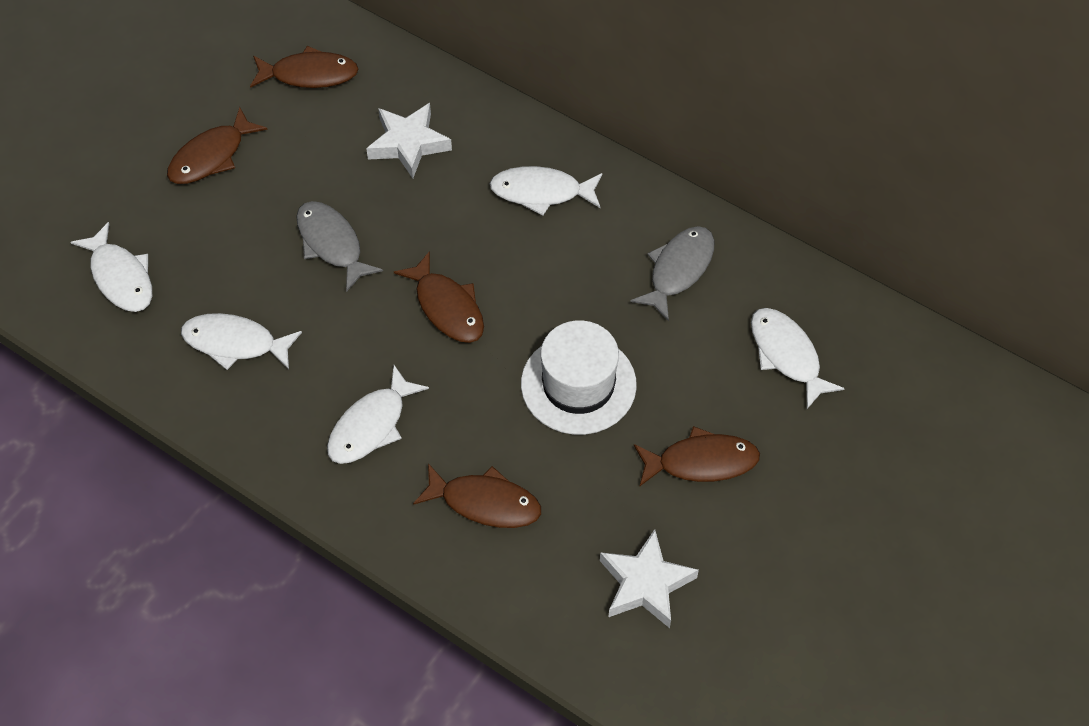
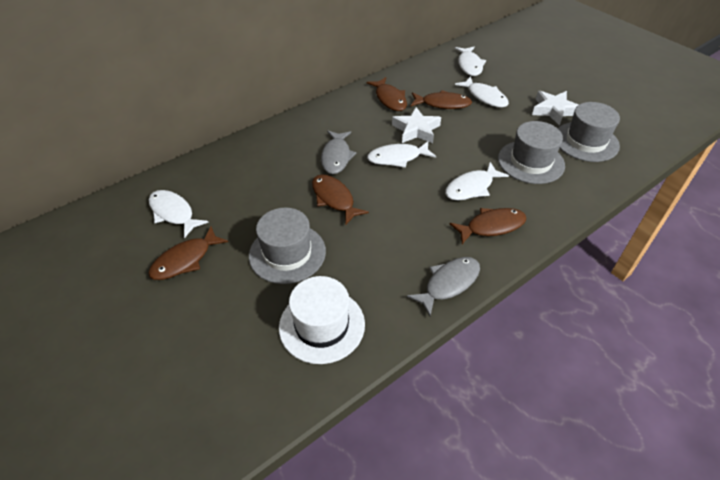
grey hat: none = 0 -> [249,208,326,284] [498,121,565,184] [558,102,620,162] = 3

